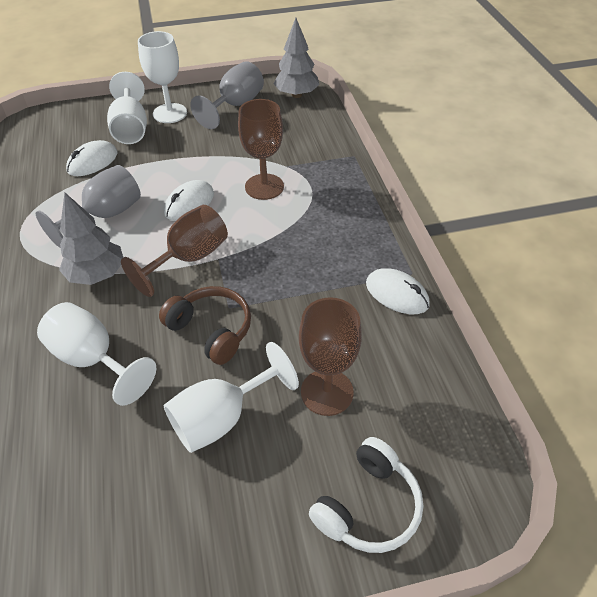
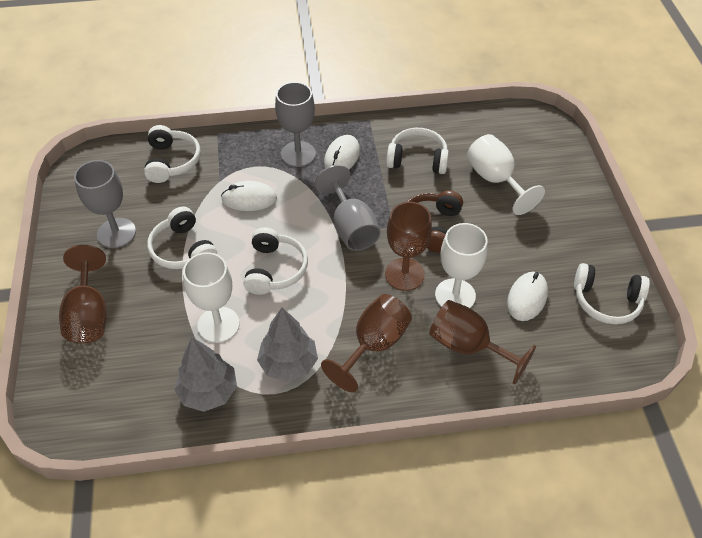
brown goblet: [121,205,228,297] [238,99,284,200] [299,297,362,416] = 3 -> [59,245,107,343] [321,294,412,392] [385,202,432,291] [429,300,536,385] = 4
grey goblet: [36,165,141,247] [190,61,264,129] = 2 -> [74,160,136,248] [275,82,316,167] [315,165,381,251] = 3
white goblet: [37,302,156,406] [107,72,147,144] [138,31,187,123] [164,342,299,453] = 4 -> [183,252,240,343] [435,223,488,308] [467,134,545,215] = 3
white headphones: [309,437,423,553] = 1 -> [144,125,201,183] [147,206,217,269] [243,227,308,295] [386,128,449,174] [574,263,650,324] = 5

